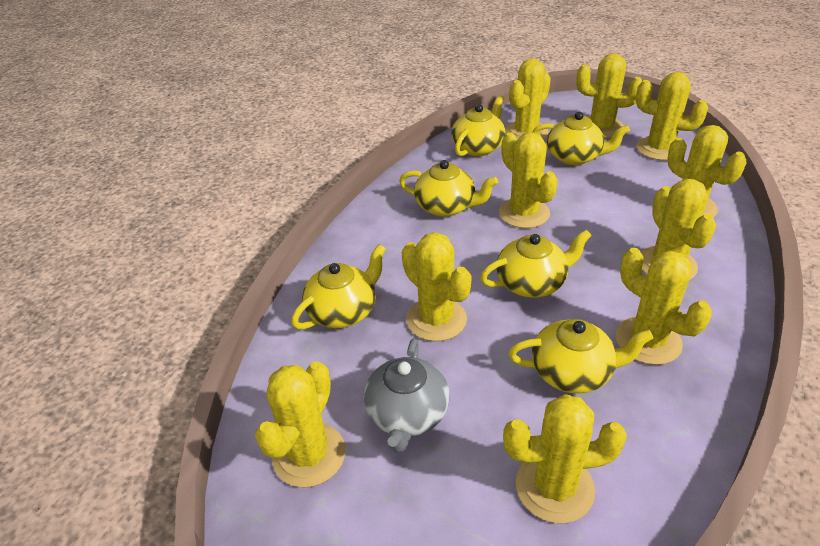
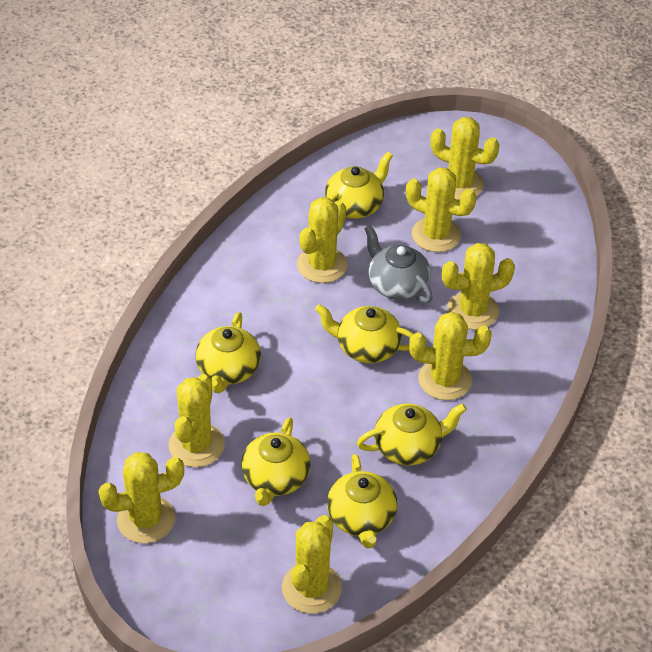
yellow cactus: [255,361,346,488] [402,232,472,341] [499,132,558,228] [503,394,627,523] [505,59,551,139] [576,53,642,138] [616,248,712,365] [636,72,708,160] [641,179,716,280] [667,125,746,218] = 10 -> [98,452,184,543] [169,374,225,467] [282,515,342,614] [297,197,347,283] [406,167,476,252] [409,312,492,400] [430,117,500,200] [442,243,515,330] = 8

